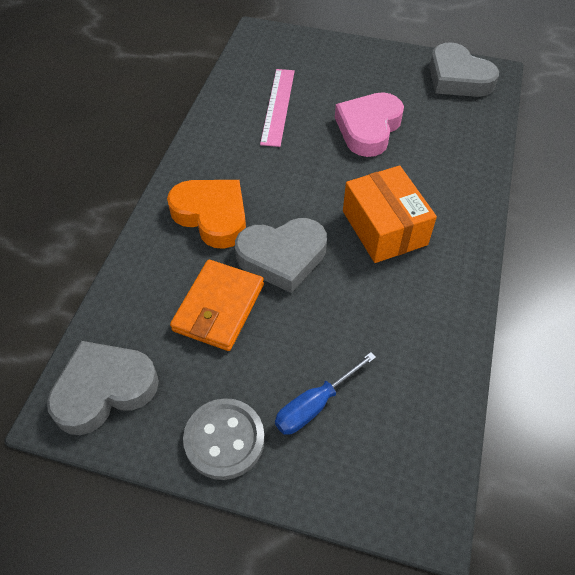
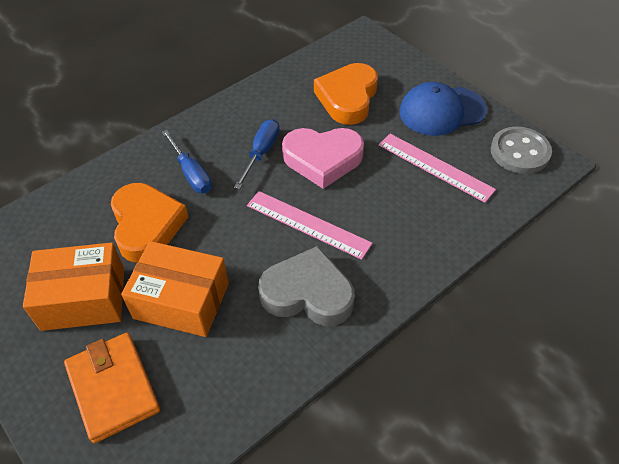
blue cap: none = 0 -> [399,82,487,136] = 1
blue screwdriver: [275,352,376,435] = 1 -> [162,130,212,193] [234,119,280,189] = 2
grey heart: [47,341,159,435] [235,218,327,293] [429,42,499,97] = 3 -> [258,246,355,326] = 1
orange box: [343,165,437,263] = 1 -> [23,242,124,331] [121,241,229,337] = 2
orange heart: [167,180,246,249] = 1 -> [111,183,188,263] [314,63,378,125] = 2
pink ruler: [260,69,295,147] = 1 -> [247,191,373,260] [379,134,496,203] = 2

